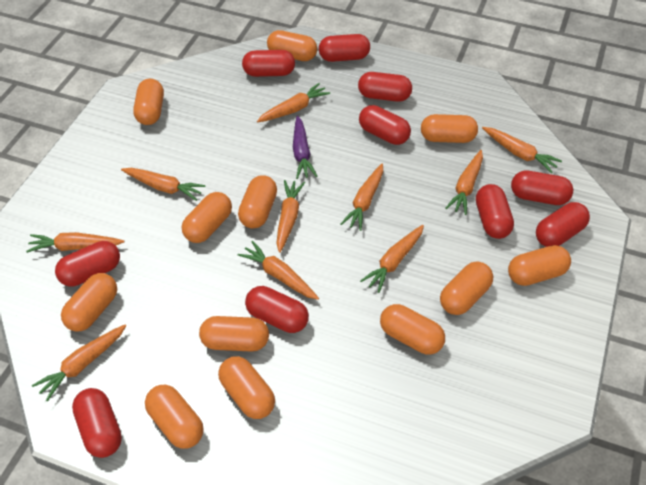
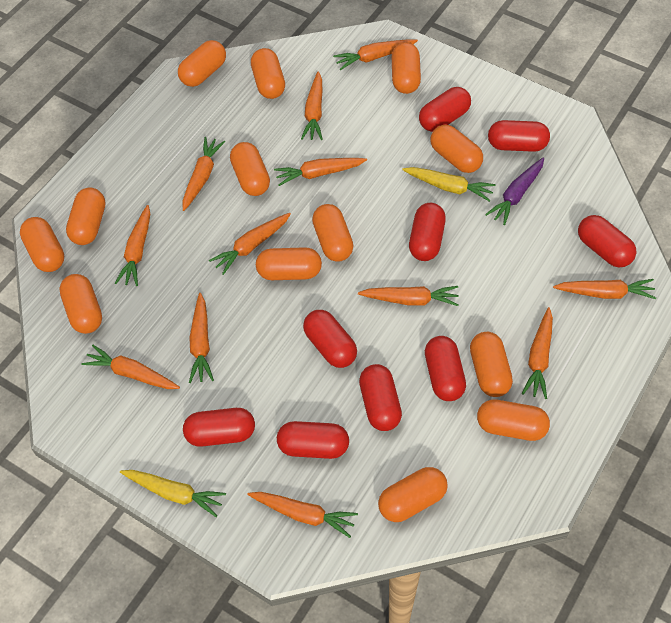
orange capsule: [61,273,117,332] [133,79,164,125] [145,385,204,449] [182,192,232,243] [199,316,269,352] [218,356,275,419] [238,175,277,229] [267,30,317,61] [380,304,445,355] [421,114,478,143] [440,262,493,315] [508,245,571,286] = 12 -> [20,217,64,272] [59,274,102,334] [66,188,105,245] [178,40,226,87] [230,142,270,196] [251,48,285,99] [256,247,322,280] [312,204,353,262] [378,467,448,522] [392,42,421,94] [431,125,483,173] [470,332,513,397] [477,400,550,441] = 13
orange carrot: [26,232,124,253] [32,325,126,401] [121,168,206,201] [238,241,319,300] [257,83,330,123] [276,180,305,253] [341,164,383,231] [360,225,424,293] [445,150,483,215] [482,127,562,173] = 10 -> [81,345,180,389] [115,205,150,286] [182,137,225,211] [189,293,214,383] [209,213,291,275] [247,492,358,538] [274,158,367,186] [301,71,323,140] [333,39,418,70] [358,286,459,306] [522,307,553,399] [553,279,656,299] = 12
red capsule: [55,241,120,287] [72,388,122,458] [242,50,295,77] [245,286,309,333] [319,34,370,62] [358,72,412,102] [359,105,411,145] [476,184,514,239] [511,171,573,205] [536,202,590,247] = 10 -> [183,408,255,447] [277,421,349,459] [303,310,357,368] [359,364,402,431] [409,203,446,261] [419,87,471,132] [425,336,466,401] [488,120,550,152] [578,215,637,267] = 9
yellow carrot: none = 0 -> [120,470,226,517] [402,167,496,202] = 2

